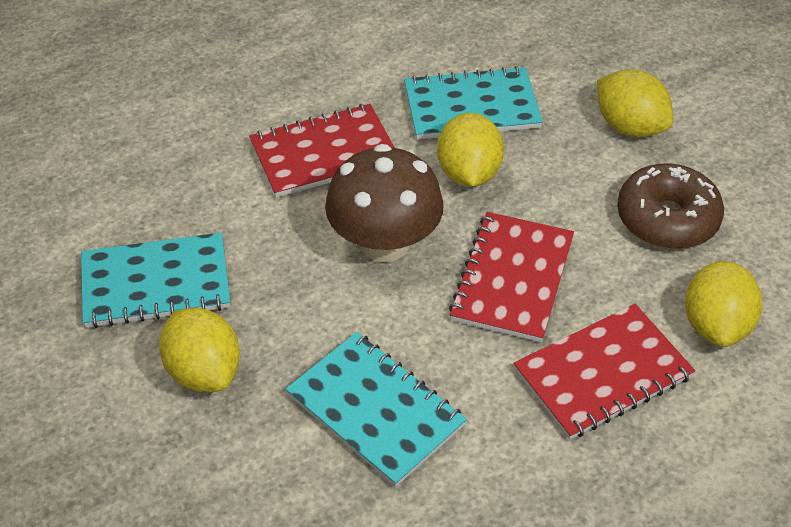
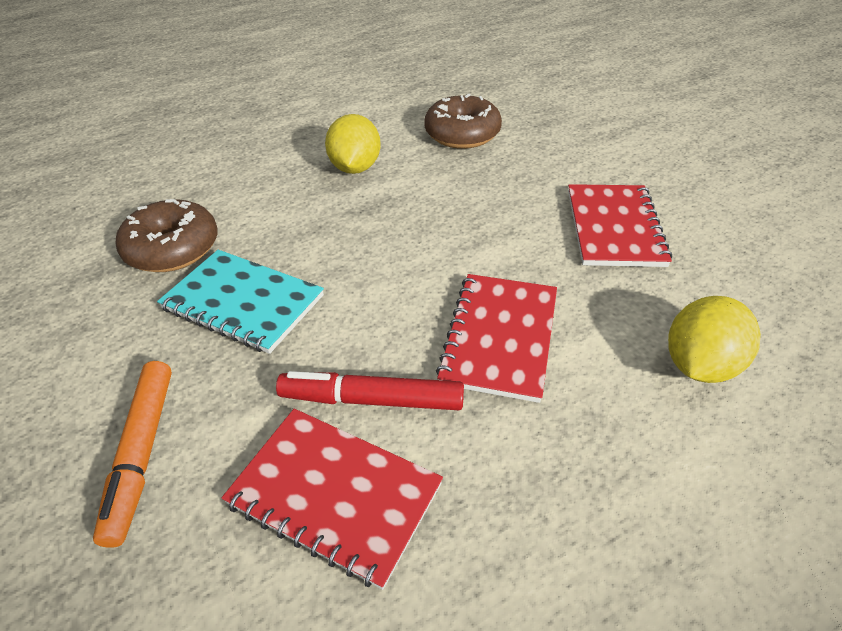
brown donut: [617,164,724,249] = 1 -> [116,199,218,272] [424,94,502,149] = 2
brown mushroom: [325,144,444,262] = 1 -> none = 0
orange marker: none = 0 -> [93,361,172,548] = 1
red marker: none = 0 -> [276,371,464,410] = 1
turquoise notebook: [81,233,230,328] [286,332,467,487] [404,66,543,139] = 3 -> [157,250,324,354] = 1
yellow lemon: [159,308,240,392] [437,113,504,187] [597,69,673,137] [685,260,763,347] = 4 -> [325,114,381,174] [668,296,761,383] = 2

